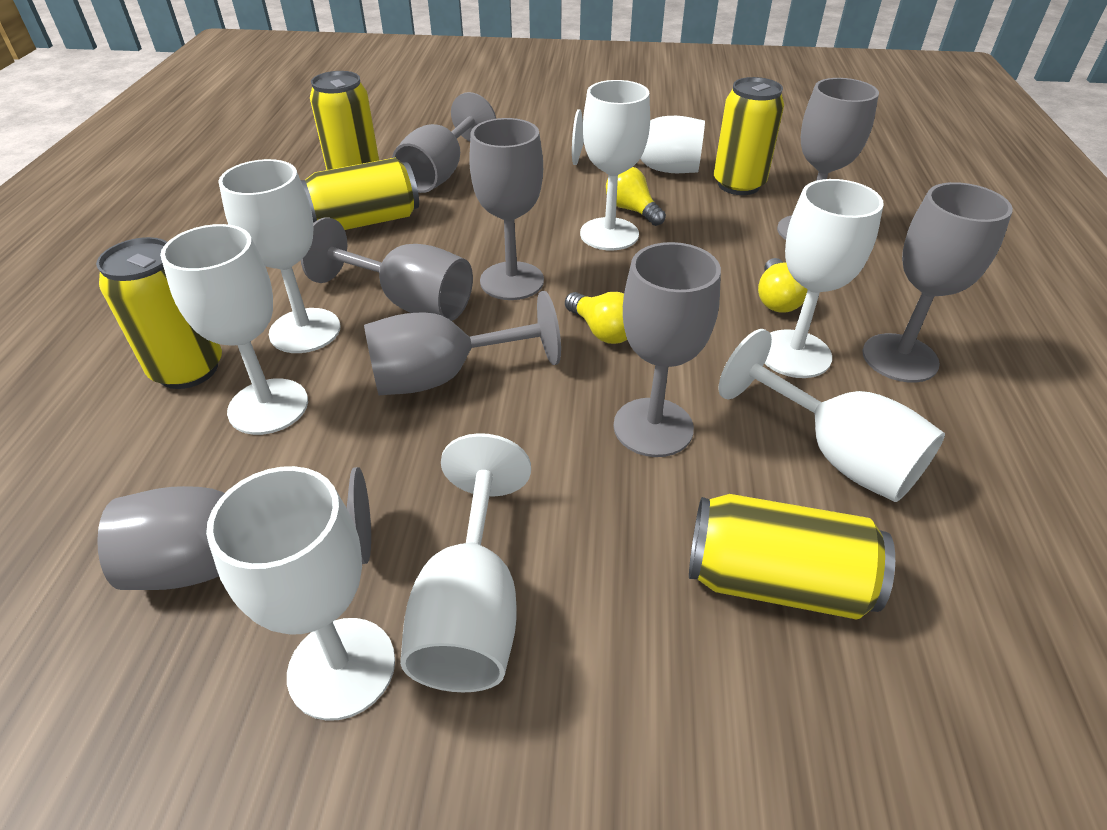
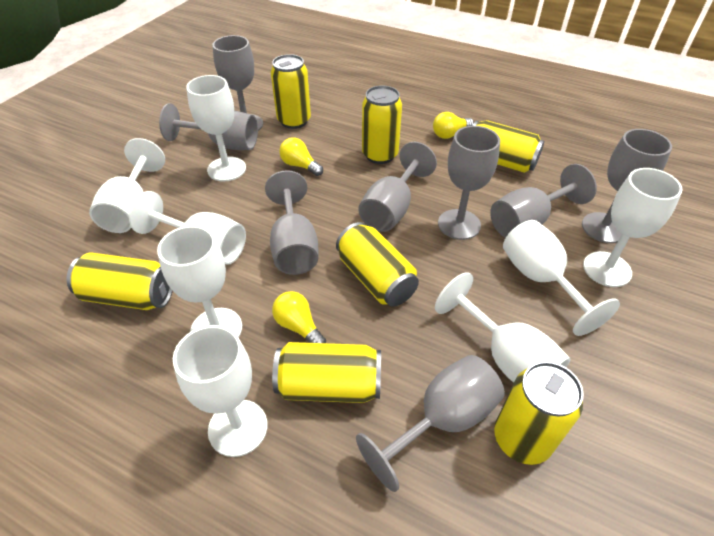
yellow can: [96,237,222,389] [301,158,419,230] [310,71,379,170] [689,494,895,620] [714,77,784,195] = 5 -> [67,252,173,310] [271,54,311,129] [272,342,381,403] [336,222,419,307] [362,85,402,164] [472,120,544,173] [494,361,584,465] = 7

